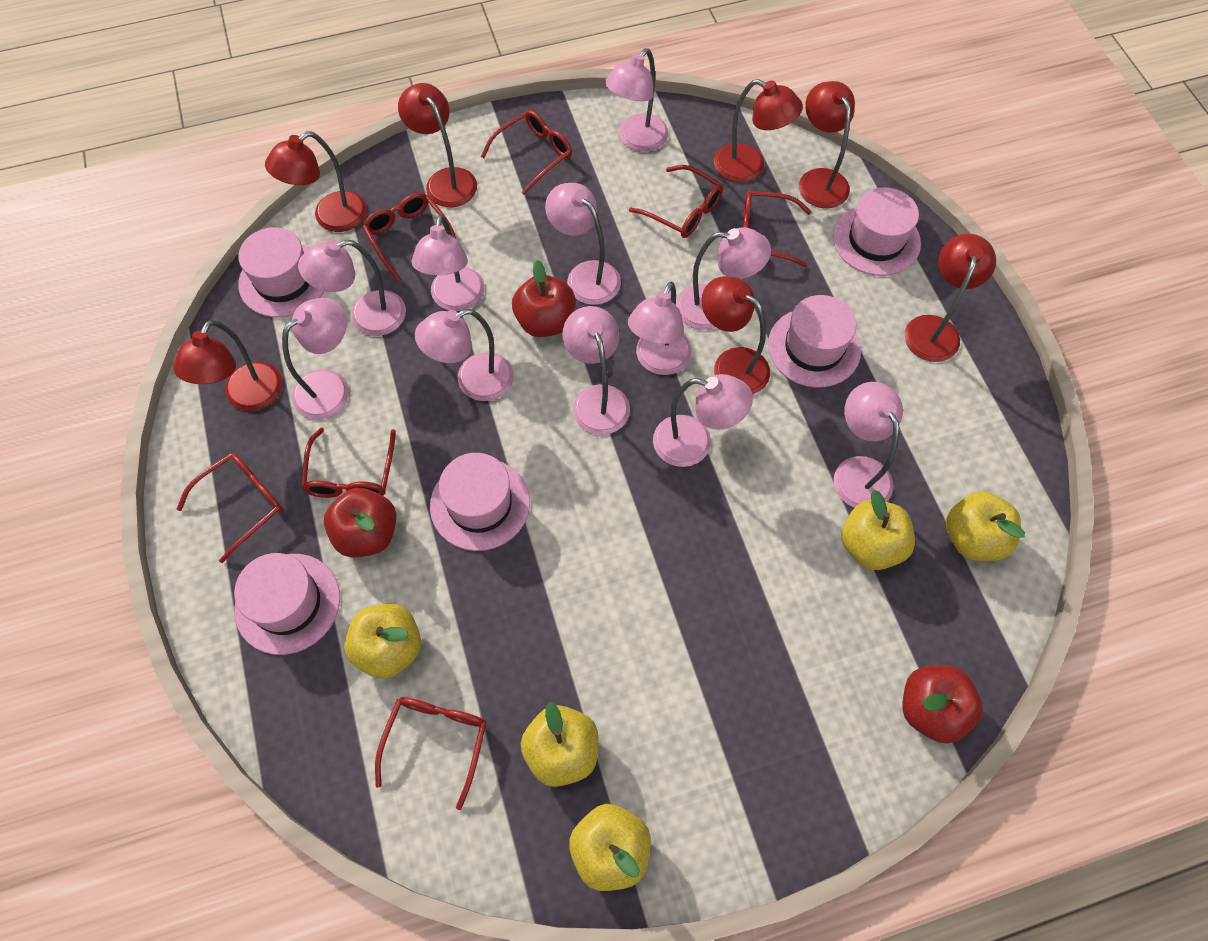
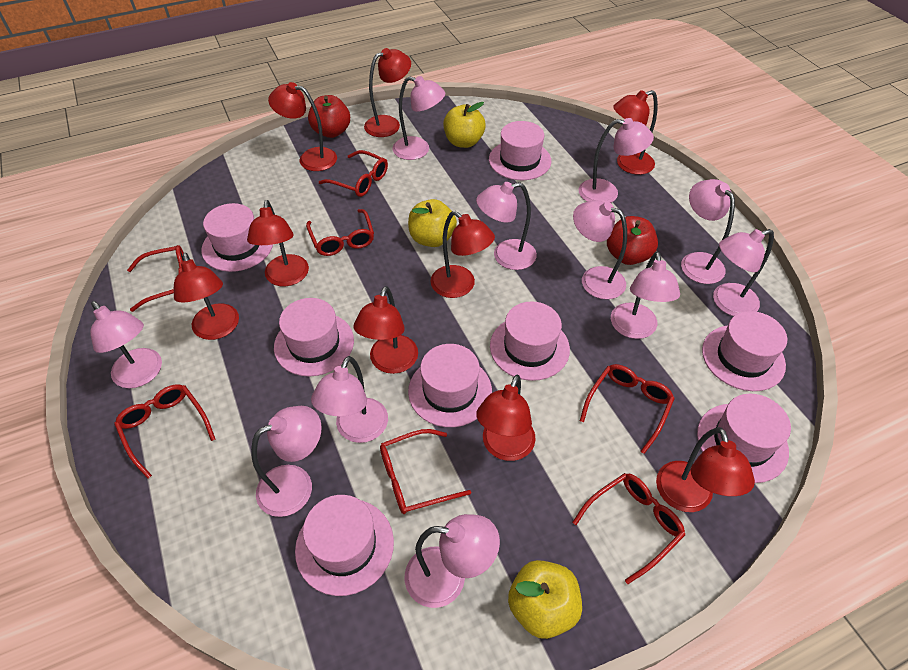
pink hat: [234,553,340,655] [238,227,325,317] [430,453,530,551] [768,295,861,388] [833,187,921,276] = 5 -> [201,203,273,272] [274,298,354,377] [295,495,394,596] [408,344,492,427] [489,121,552,180] [490,301,570,381] [697,394,791,483] [702,311,787,391] = 8
red apple: [324,488,397,557] [512,260,575,337] [903,665,983,744] = 3 -> [308,95,350,138] [607,216,658,265] = 2
red lamp: [173,320,283,411] [265,131,367,232] [398,83,477,207] [701,276,770,395] [714,79,803,182] [799,81,855,208] [905,234,996,362] = 7 -> [174,253,239,340] [247,200,309,286] [268,82,337,171] [354,286,418,374] [364,48,411,137] [431,211,495,298] [476,375,536,461] [613,90,658,175] [656,427,755,512] = 9
yellow apple: [344,604,421,679] [521,702,599,787] [569,804,651,891] [841,490,915,570] [946,491,1025,561] = 5 -> [408,199,457,247] [443,102,486,148] [508,560,582,639] = 3

